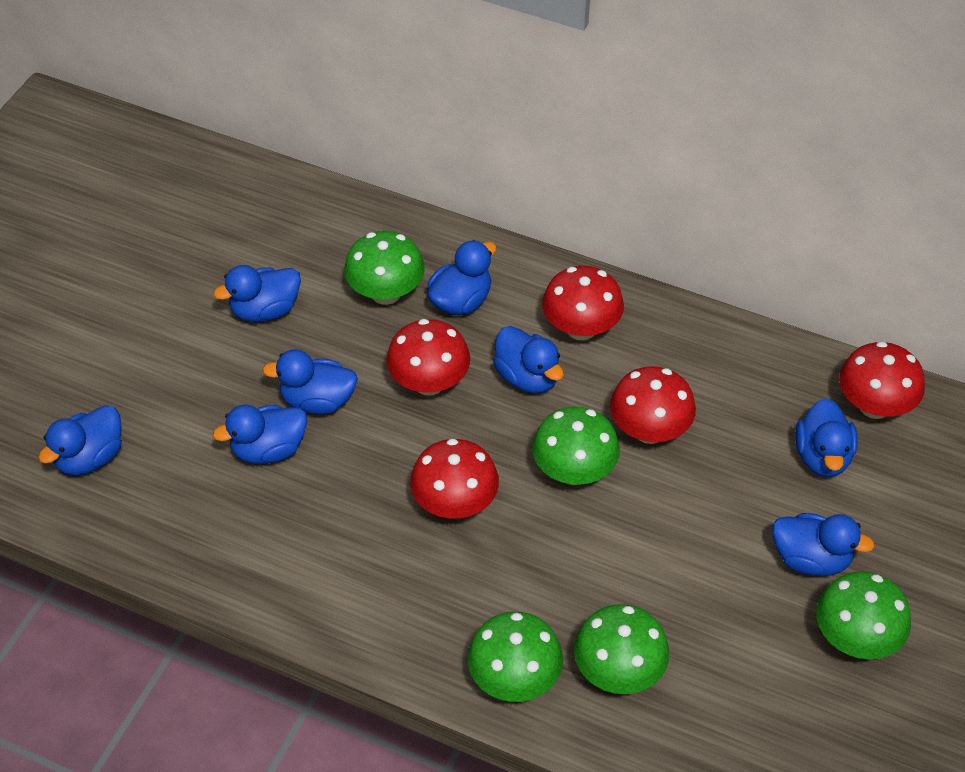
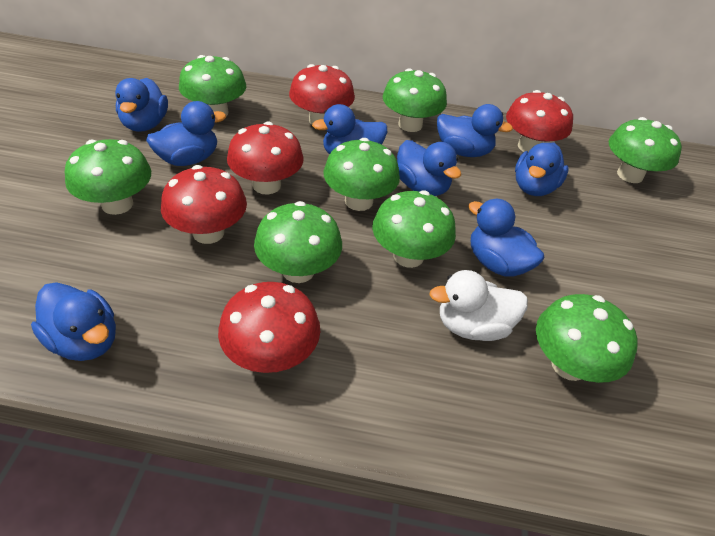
green mushroom: [344,231,425,305] [468,612,563,702] [532,407,620,485] [574,604,669,694] [816,571,911,659] = 5 -> [65,139,151,215] [179,55,246,116] [254,201,342,283] [323,138,400,211] [372,190,456,268] [383,68,447,132] [536,294,638,383] [609,117,682,183] = 8
white duck: none = 0 -> [429,270,528,341] = 1

